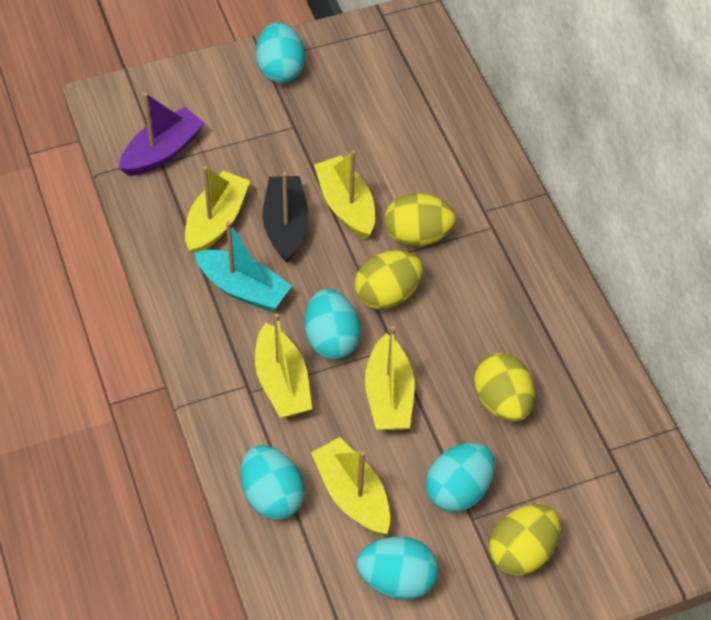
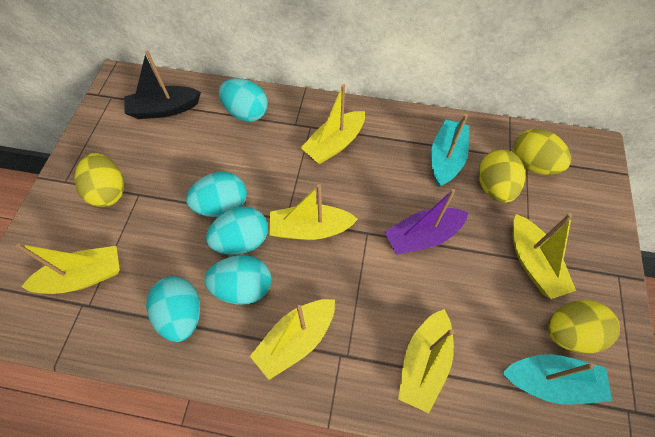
turquoise boat: [194,221,292,311] = 1 -> [431,114,469,187] [503,354,612,405] = 2
yellow boat: [185,166,250,255] [255,313,312,418] [311,437,390,535] [314,150,375,239] [365,326,415,430] = 5 -> [16,243,120,294] [250,299,335,380] [270,184,358,240] [301,84,365,164] [398,309,454,413] [512,213,576,299] = 6

